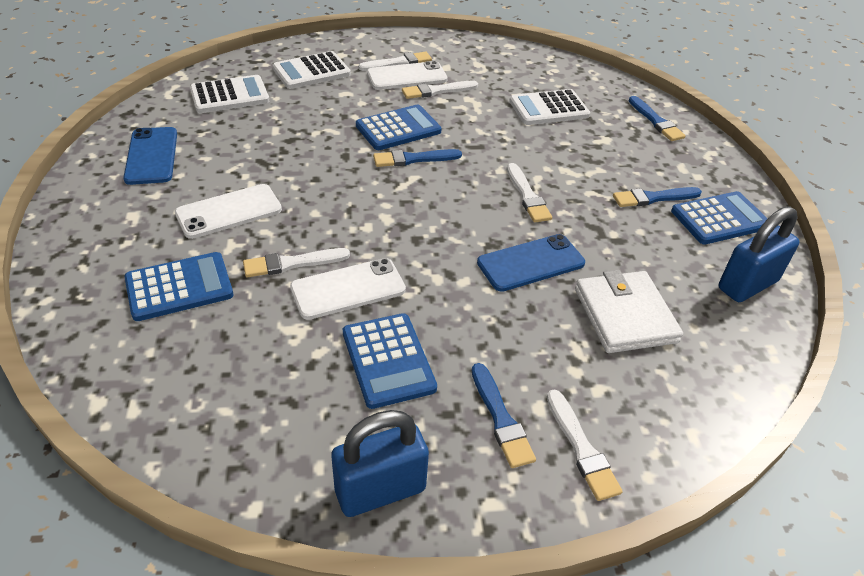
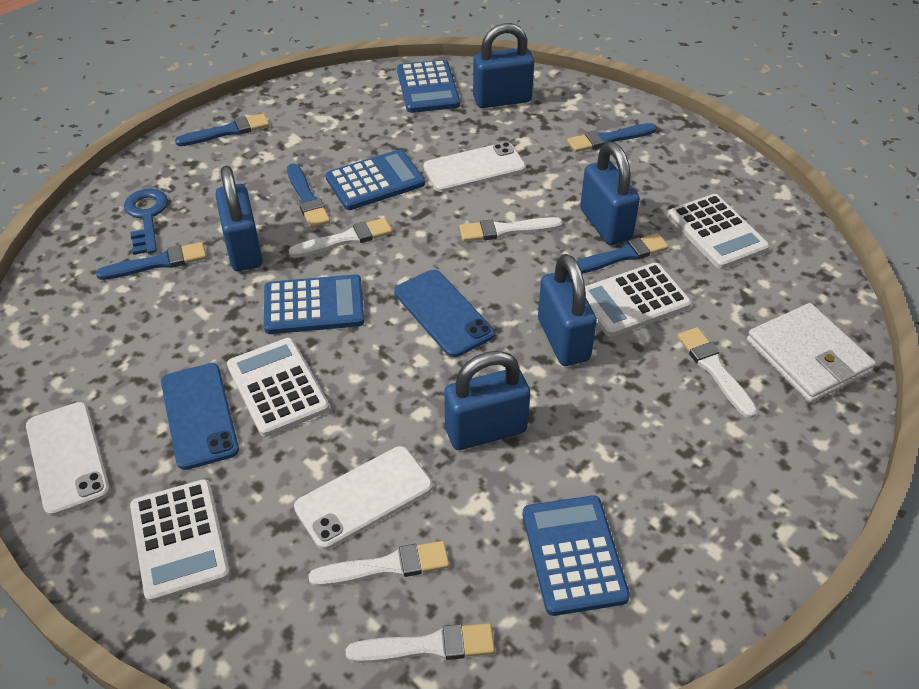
blue brush: [373,149,462,167] [472,363,536,468] [613,187,702,207] [629,96,686,141] = 4 -> [96,242,207,280] [175,113,269,146] [287,163,330,228] [567,123,657,152] [577,233,669,274] = 5
blue key: none = 0 -> [124,189,168,255] = 1
blue padlock: [332,410,429,517] [718,207,800,302] = 2 -> [215,166,262,271] [444,351,530,450] [473,23,534,108] [538,254,597,366] [580,142,640,245] = 5
white calculator: [190,75,269,113] [273,51,351,89] [509,89,590,125] = 3 -> [130,479,230,603] [227,338,330,437] [585,263,691,337] [667,194,770,269] = 4

